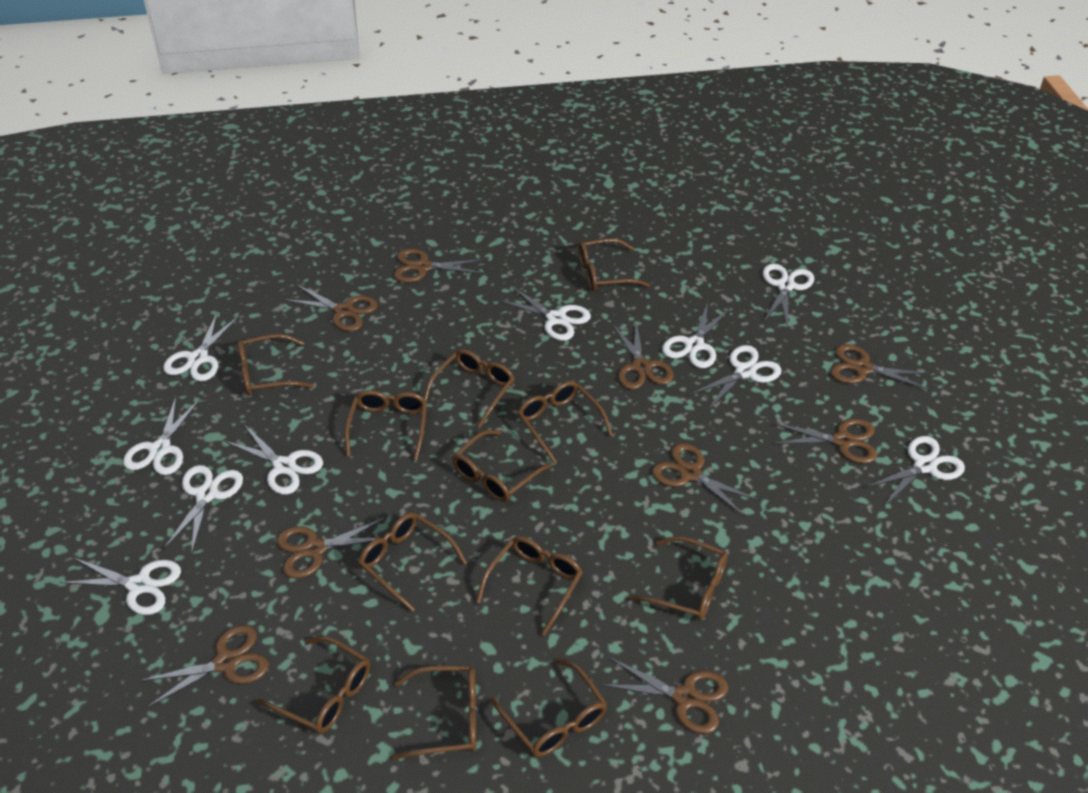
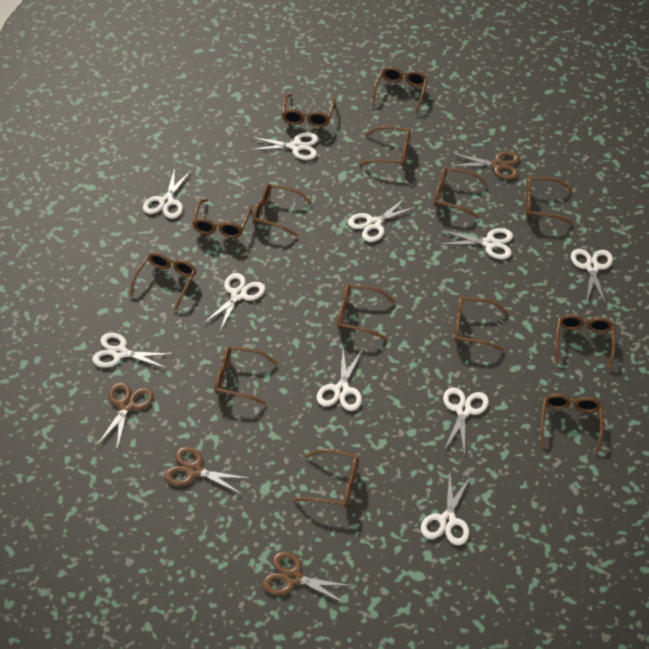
brown glasses: [238,334,314,395] [256,636,370,734] [344,390,427,460] [358,512,467,612] [391,666,476,760] [424,349,515,428] [452,430,552,502] [476,536,583,636] [490,658,607,757] [517,381,613,464] [578,238,650,291] [629,536,728,621] = 12 -> [129,252,196,310] [192,199,252,238] [215,346,278,405] [252,184,312,237] [282,94,336,127] [293,449,359,508] [337,284,395,340] [359,126,410,167] [372,67,428,114] [434,167,488,218] [454,297,508,351] [526,177,573,224] [540,394,604,453] [555,314,615,370] = 14
brown scissors: [139,625,269,708] [276,517,389,579] [283,284,378,332] [394,249,485,283] [599,657,729,734] [612,321,674,390] [652,443,760,517] [772,419,877,464] [830,344,933,390] = 9 -> [97,382,154,450] [164,447,251,495] [262,552,354,605] [451,151,520,180] = 4

